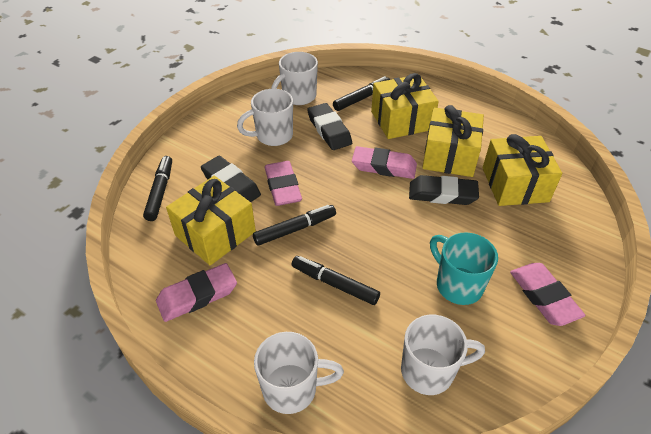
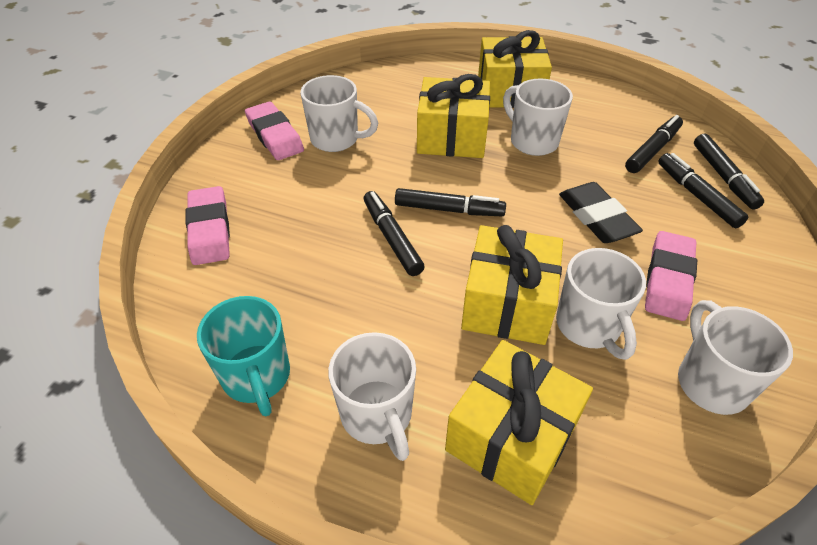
black eraser: [201,156,261,202] [307,103,352,150] [409,175,479,205] = 3 -> [559,182,643,243] = 1
black marker: [143,156,172,221] [253,205,336,246] [292,256,380,305] [333,76,390,111] = 4 -> [364,191,425,276] [395,188,506,216] [625,115,683,173] [658,153,748,228] [694,134,764,210] = 5
pink eraser: [156,263,237,322] [265,161,302,206] [352,146,417,179] [510,263,586,326] = 4 -> [186,186,230,265] [245,102,304,160] [645,231,697,321] = 3
white mug: [237,89,293,146] [254,332,344,414] [271,52,318,105] [401,315,485,395] = 4 -> [300,75,378,152] [328,332,416,461] [503,78,573,156] [556,248,646,360] [678,300,793,415] = 5

